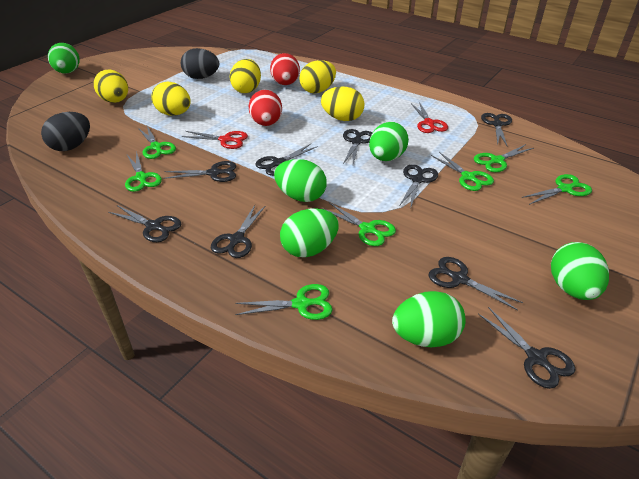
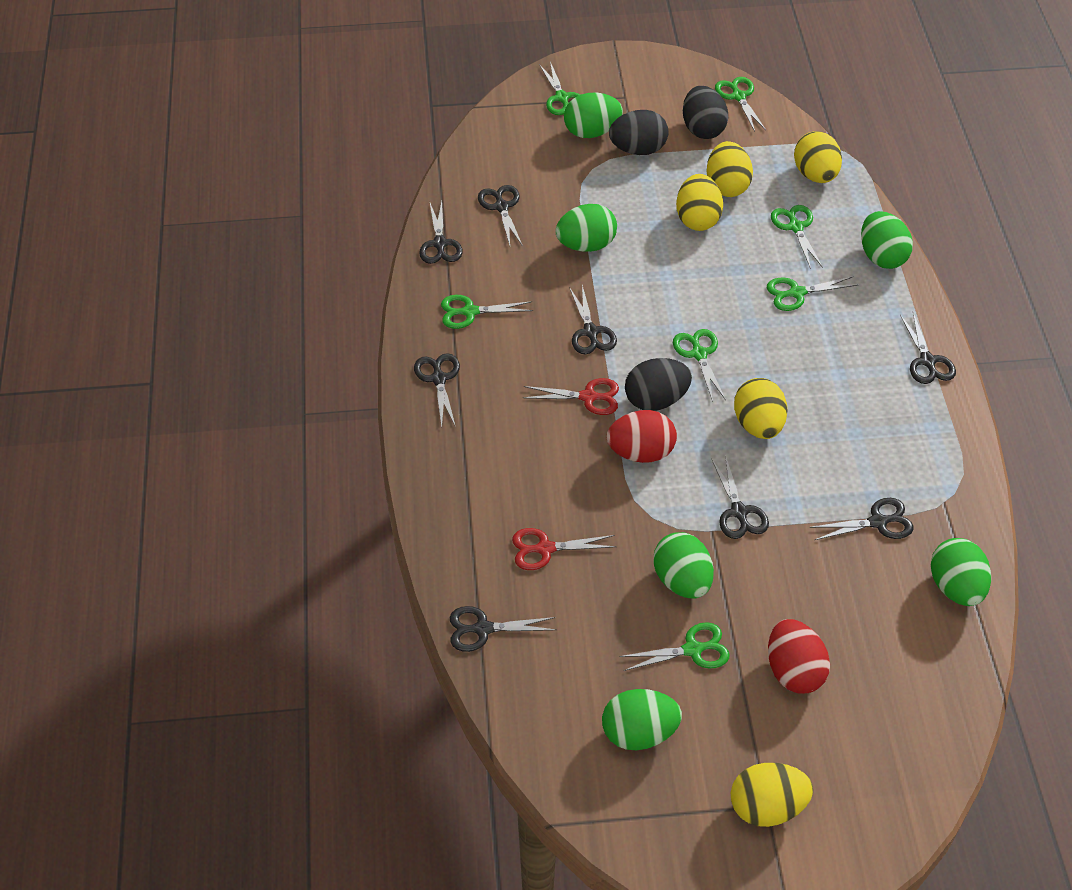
black egg: [41,112,90,151] [181,48,219,79] = 2 -> [609,110,669,155] [625,358,692,411] [683,86,728,139] = 3
black scissors: [108,205,181,242] [163,161,236,182] [211,205,266,258] [255,144,318,176] [343,129,372,165] [400,164,438,209] [428,257,523,311] [478,307,576,389] [481,113,512,146] = 9 -> [414,353,460,427] [419,201,463,264] [449,606,556,652] [478,185,523,246] [569,285,617,354] [712,455,769,539] [810,498,913,540] [900,313,956,384] = 8

